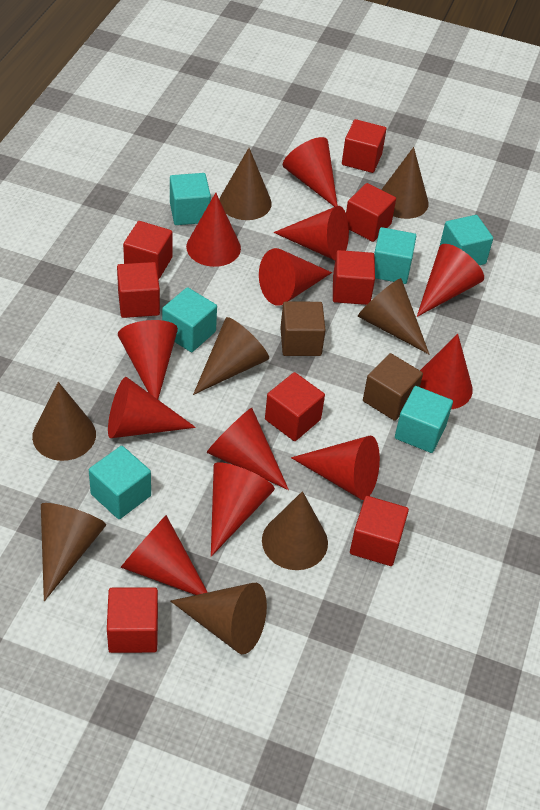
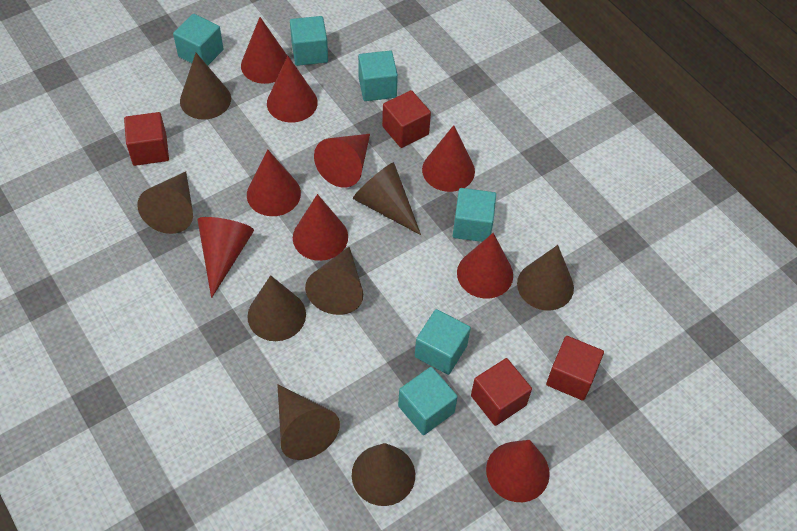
brown cube: [280,301,326,356] [363,353,423,421] = 2 -> none = 0
red cone: [108,377,196,438] [118,320,178,399] [120,515,208,595] [186,193,241,267] [207,408,289,490] [211,462,275,557] [259,248,332,306] [273,206,349,260] [283,137,338,207] [291,436,380,500] [417,244,484,317] [420,334,473,409] = 12 -> [197,217,254,298] [241,17,287,84] [247,150,301,216] [267,56,318,122] [293,194,348,261] [314,134,370,188] [422,125,475,192] [457,233,513,299] [486,440,550,502] = 9
red cube: [107,587,158,653] [117,262,160,318] [123,221,173,280] [265,372,325,441] [333,250,375,305] [342,119,386,173] [346,183,396,242] [350,496,409,566] = 8 -> [124,112,169,166] [382,90,431,148] [471,358,532,426] [546,336,604,400] = 4

